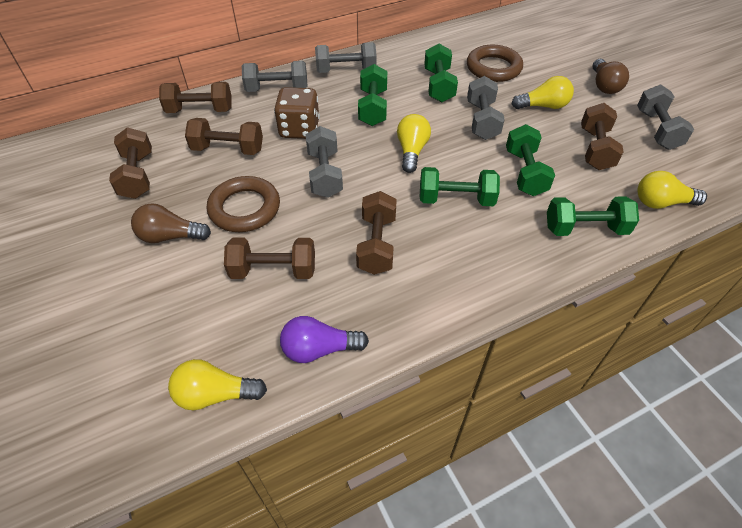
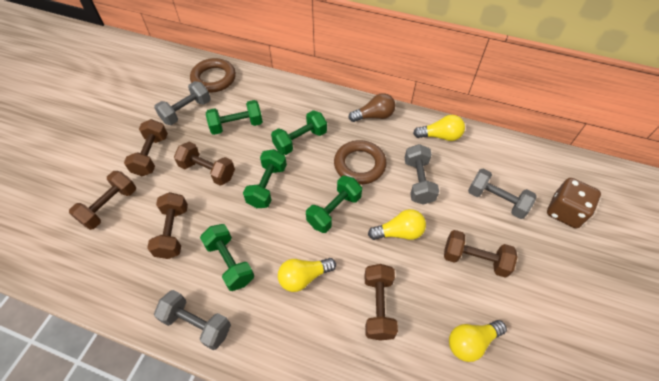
brown light bulb: [131,203,211,243] [593,59,629,94] = 2 -> [349,93,395,122] = 1
grey dumbbell: [242,61,307,92] [306,126,343,198] [315,42,377,73] [467,76,505,140] [637,85,694,150] = 5 -> [154,81,211,125] [154,290,231,350] [405,144,439,205] [468,169,537,219] = 4
purple light bulb: [280,316,369,363] = 1 -> none = 0

